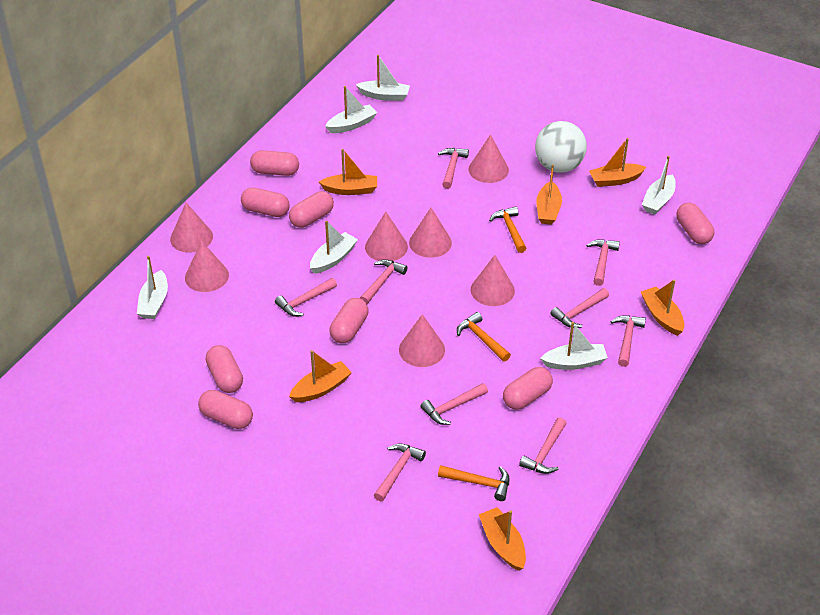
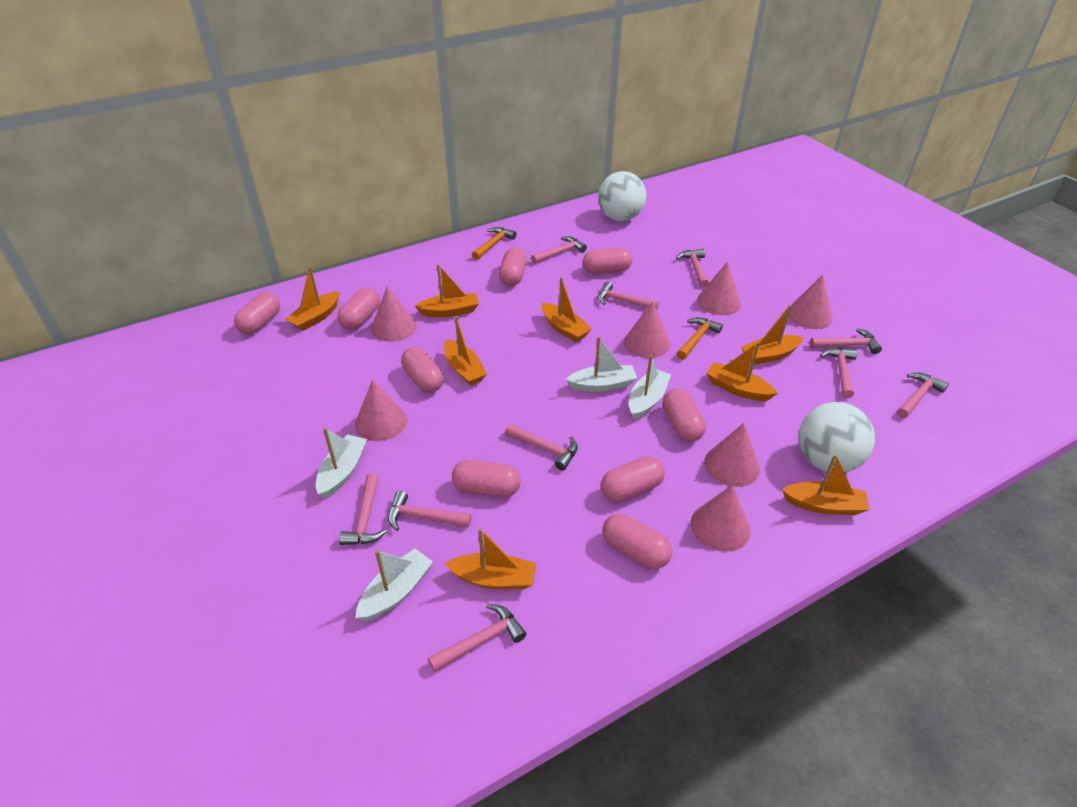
orange boat: [289,350,352,402] [319,149,377,195] [479,507,526,571] [536,164,562,225] [589,138,646,187] [641,279,684,336] = 6 -> [286,266,340,331] [415,264,479,317] [444,316,487,386] [445,528,536,589] [542,277,592,342] [706,342,778,401] [741,305,803,364] [782,454,870,515] = 8
orange hammer: [438,465,509,501] [457,312,511,362] [489,206,526,253] = 3 -> [472,227,517,260] [677,317,723,360] = 2
pink capsule: [198,390,253,429] [206,345,243,393] [241,187,290,217] [250,150,299,176] [289,191,334,228] [330,298,369,343] [503,367,553,410] [676,203,714,244] = 8 -> [234,292,281,334] [337,288,380,330] [401,347,444,393] [452,460,521,497] [499,247,527,286] [583,248,632,274] [601,456,665,502] [602,514,672,569] [662,388,706,442] = 9
pink hammer: [275,278,337,317] [360,259,408,304] [374,444,426,501] [421,383,488,425] [438,148,469,189] [519,418,567,474] [550,288,609,328] [586,239,620,286] [610,315,646,367] = 9 -> [339,474,387,545] [388,491,472,531] [428,604,526,672] [505,424,578,471] [531,237,587,264] [598,282,659,310] [676,249,709,288] [810,328,882,354] [820,348,857,398] [897,373,949,418] = 10
white ball: [535,121,587,173] = 1 -> [598,171,646,221] [799,402,875,473] = 2
white boat: [137,256,168,319] [310,221,358,274] [325,86,377,133] [356,55,410,101] [540,322,608,370] [642,156,676,214] = 6 -> [316,428,367,498] [355,549,433,621] [566,336,637,392] [629,355,671,419] = 4

